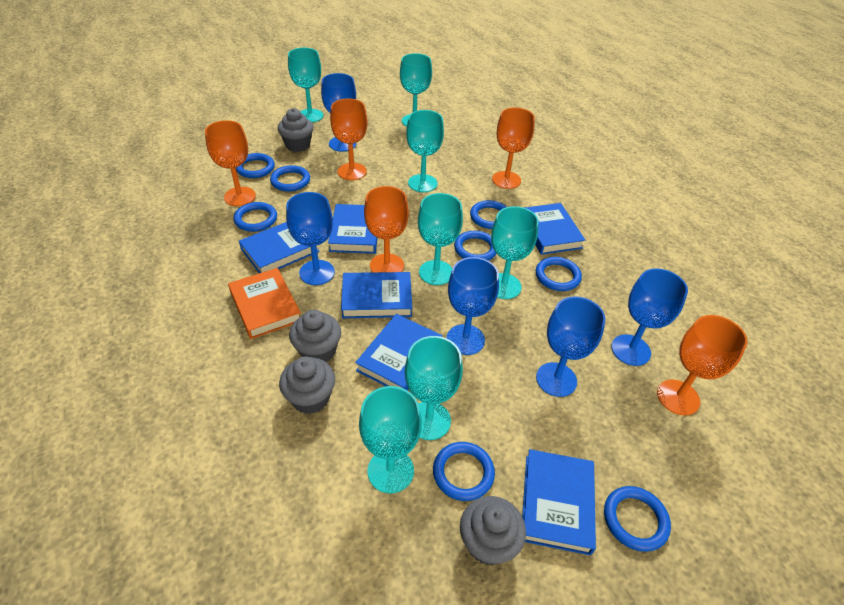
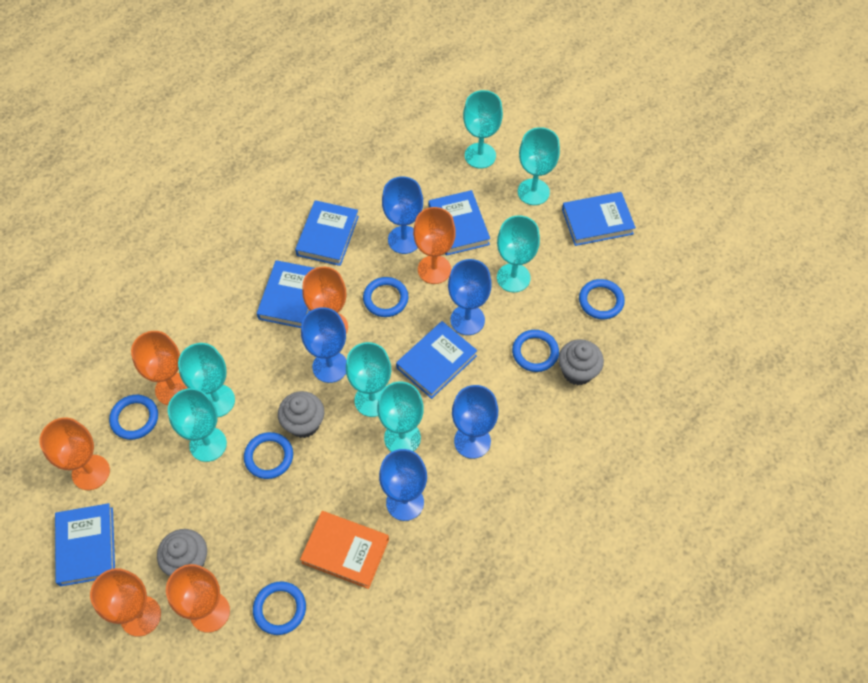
blue ring: [234,202,277,232] [236,153,275,178] [270,165,310,191] [433,442,495,501] [454,231,496,261] [470,200,507,229] [536,257,582,291] [604,486,671,552] = 8 -> [109,395,158,440] [244,432,293,479] [253,581,306,635] [363,277,409,317] [512,330,559,372] [579,279,625,319] = 6
grey cupcake: [278,108,313,152] [279,357,335,414] [289,310,341,362] [460,496,526,565] = 4 -> [157,529,207,576] [278,391,324,438] [558,339,604,385] = 3
orange goblet: [205,120,256,206] [330,99,368,180] [364,186,409,272] [492,108,535,189] [657,315,747,416] = 5 -> [40,417,110,490] [90,568,161,637] [131,331,188,405] [166,564,230,633] [302,266,348,333] [413,207,456,284] = 6

